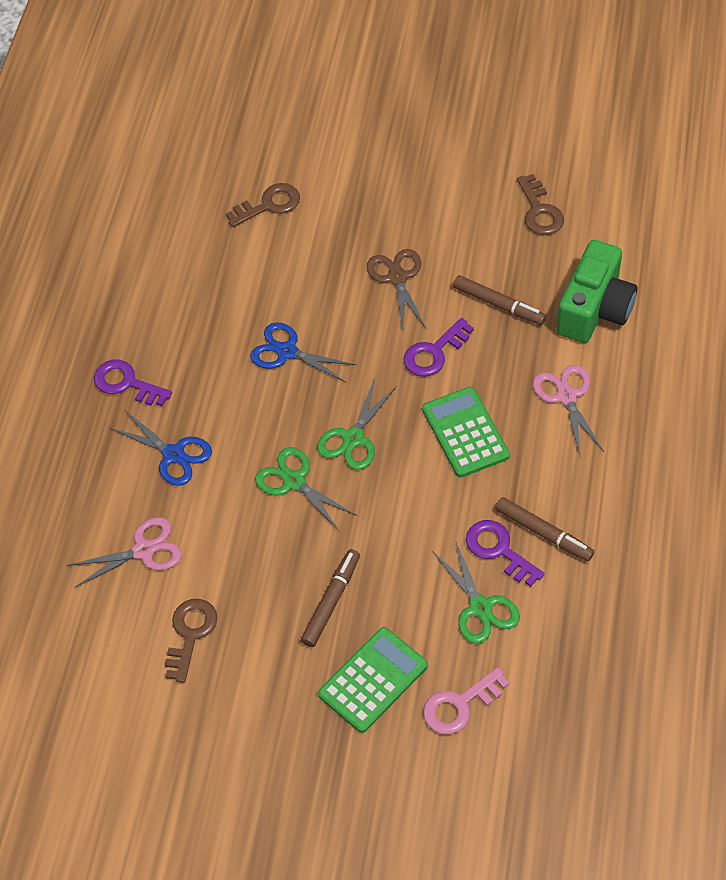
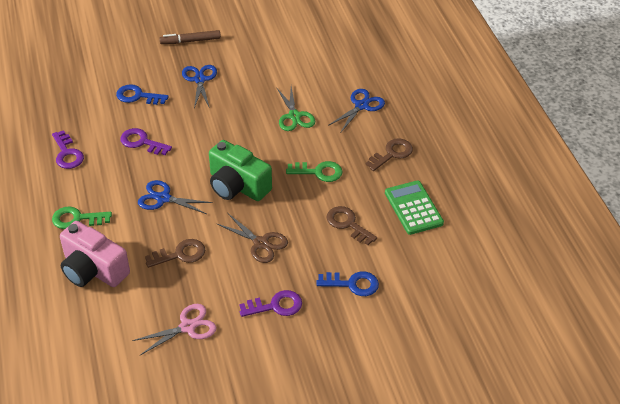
blue key: none = 0 -> [116,84,168,105] [316,271,379,296] = 2
blue scissors: [110,410,212,486] [250,322,357,382] = 2 -> [138,180,213,214] [182,65,217,108] [328,89,385,132] = 3
brown marker: [301,549,360,647] [453,275,546,325] [495,497,594,561] = 3 -> [159,30,221,44] = 1
green calculator: [318,627,428,733] [422,387,510,477] = 2 -> [385,181,444,235] = 1
green key: none = 0 -> [52,206,112,229] [286,161,343,182] = 2
green scissors: [255,447,357,532] [317,379,397,470] [432,540,520,644] = 3 -> [276,87,315,131] = 1
pink camera: none = 0 -> [60,221,130,287] = 1
pink key: [423,667,509,734] = 1 -> none = 0
pink scissors: [67,517,182,588] [533,365,604,455] = 2 -> [132,304,216,355] = 1

